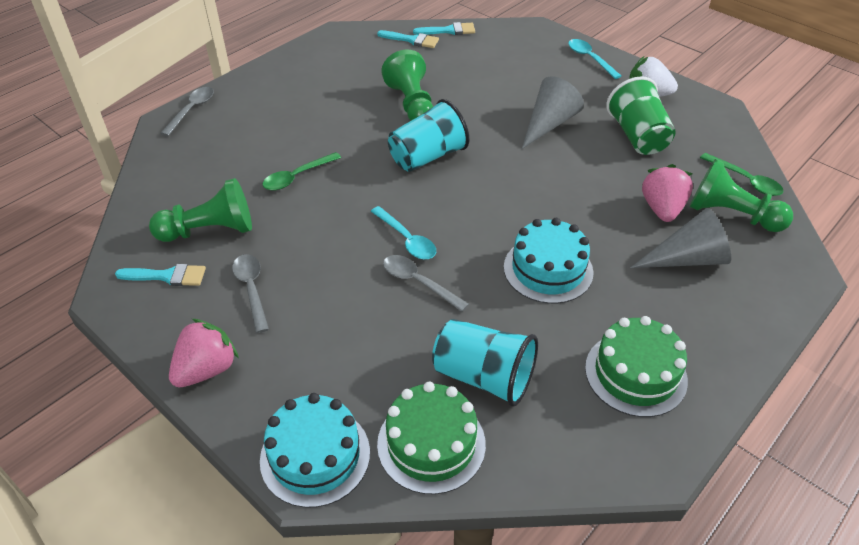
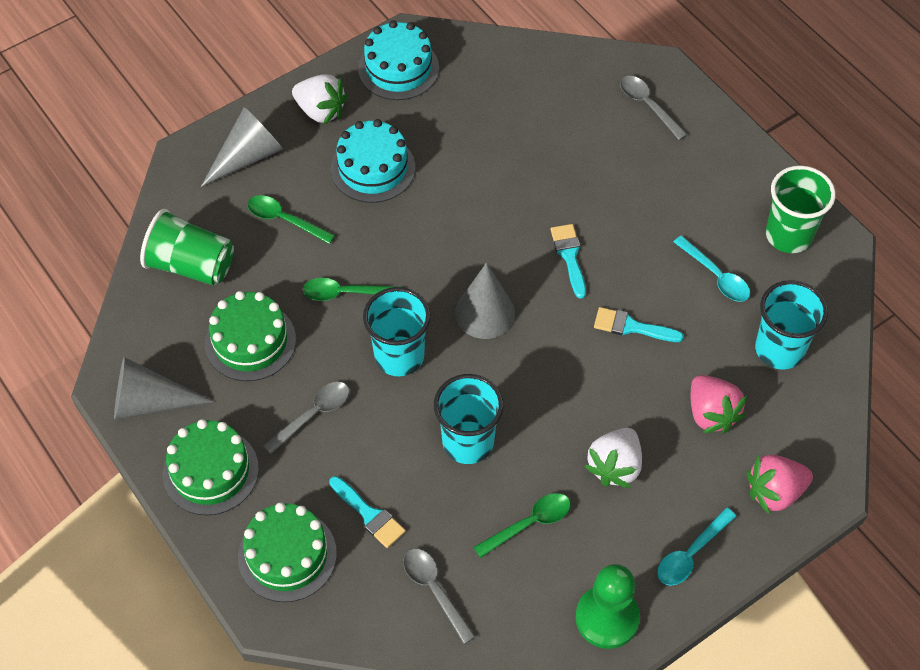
green cake: [377,382,486,494] [585,316,688,417] = 2 -> [163,419,259,515] [205,291,296,381] [238,502,337,602] = 3
green cup: [606,76,676,155] = 1 -> [140,209,234,286] [766,166,836,253] = 2
green pawn: [149,178,252,242] [381,50,434,121] [690,159,793,232] = 3 -> [575,564,640,649] = 1
green spoon: [263,152,341,191] [700,153,784,196] = 2 -> [247,195,335,244] [303,278,394,301] [473,493,571,558] = 3
grey cone: [522,77,584,149] [630,208,731,268] = 2 -> [114,357,214,420] [201,107,283,187] [455,263,515,339] = 3
turquoise cup: [388,99,469,172] [432,319,538,407] = 2 -> [363,287,431,376] [434,374,504,464] [755,280,828,370] = 3
white strawberry: [629,56,678,97] = 1 -> [292,74,348,124] [584,428,642,488] = 2

